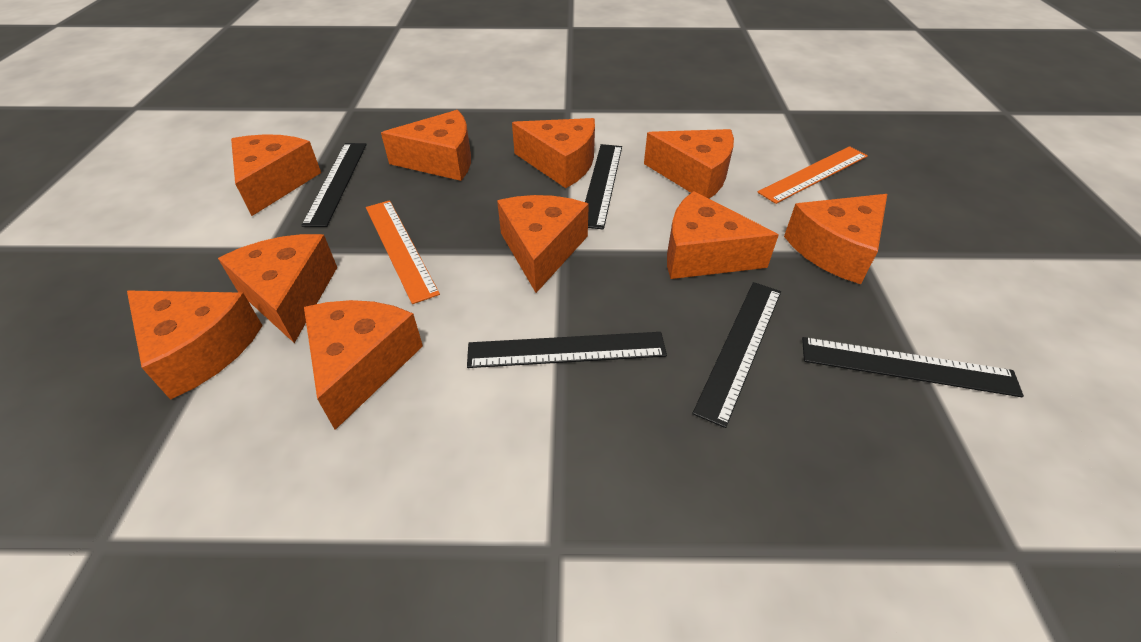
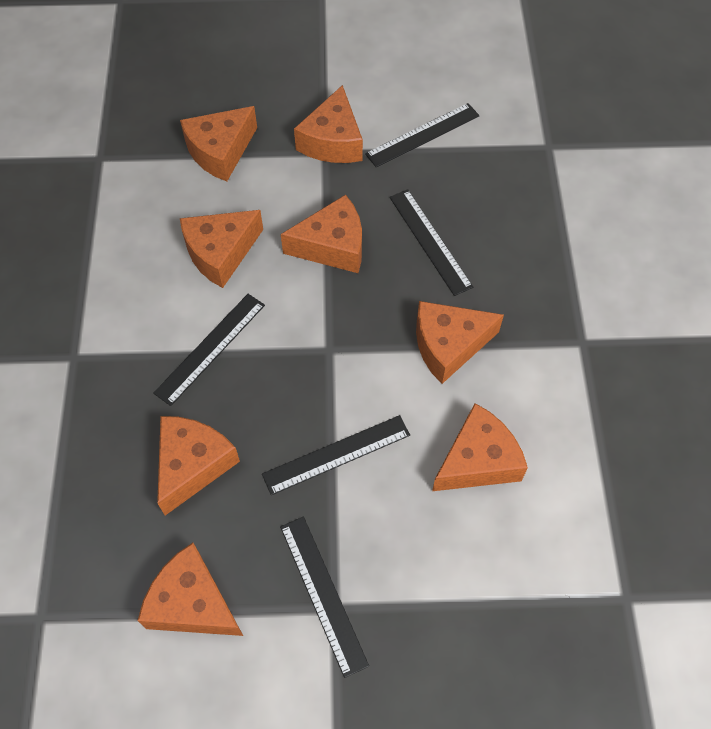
orange cheese: [127,291,263,400] [218,234,337,343] [231,134,321,216] [304,300,423,430] [381,110,471,181] [497,195,589,293] [512,118,595,188] [644,129,734,199] [667,191,779,279] [784,194,887,284] = 10 -> [138,543,243,636] [157,416,240,515] [180,106,257,181] [180,210,263,288] [281,194,362,273] [294,85,363,163] [416,301,504,384] [432,403,528,491] = 8
orange ruler: [366,200,440,304] [757,146,868,204] = 2 -> none = 0

